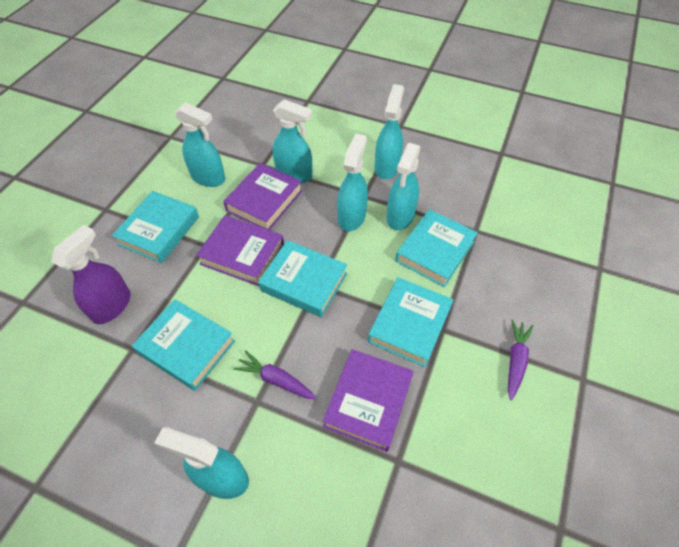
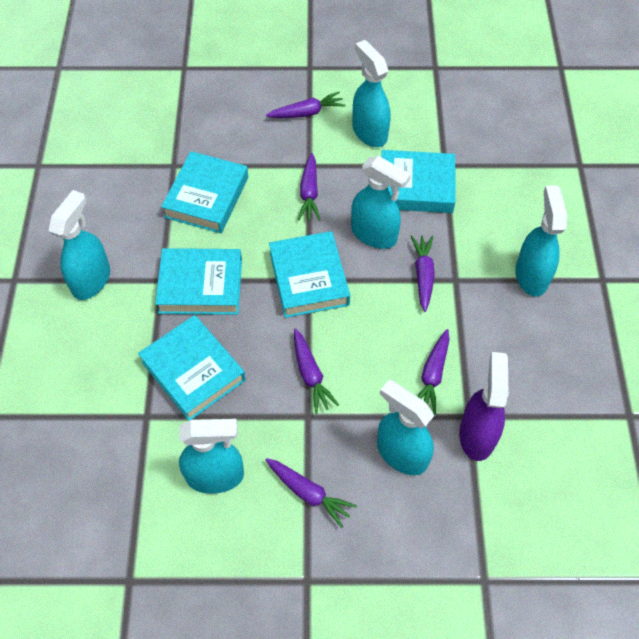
purple book: [196,215,284,286] [223,163,302,230] [323,349,414,452] = 3 -> none = 0
purple carrot: [233,350,317,399] [508,320,534,400] = 2 -> [266,91,346,118] [266,458,357,528] [294,328,339,414] [298,153,320,221] [411,235,435,312] [417,329,450,415] = 6

